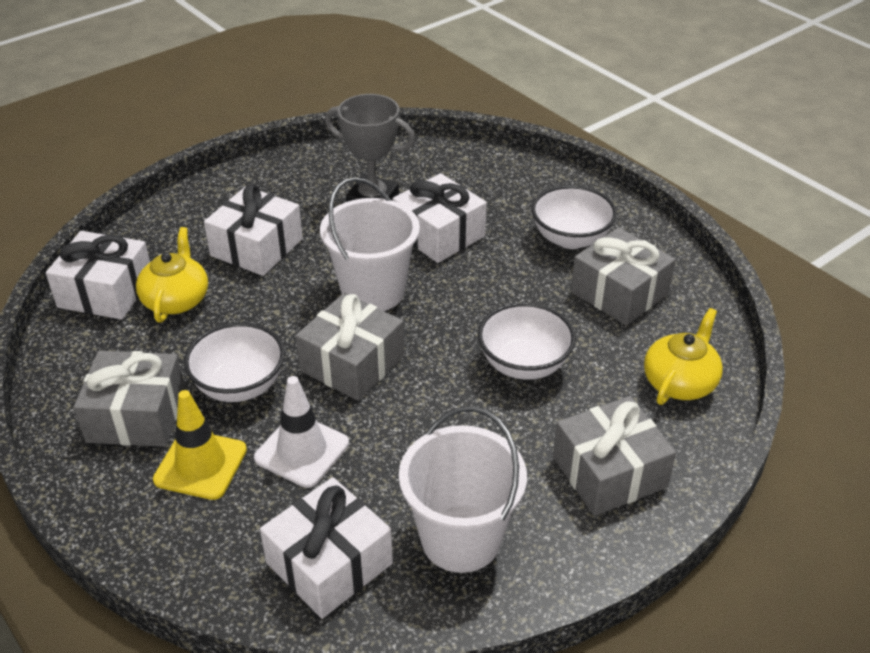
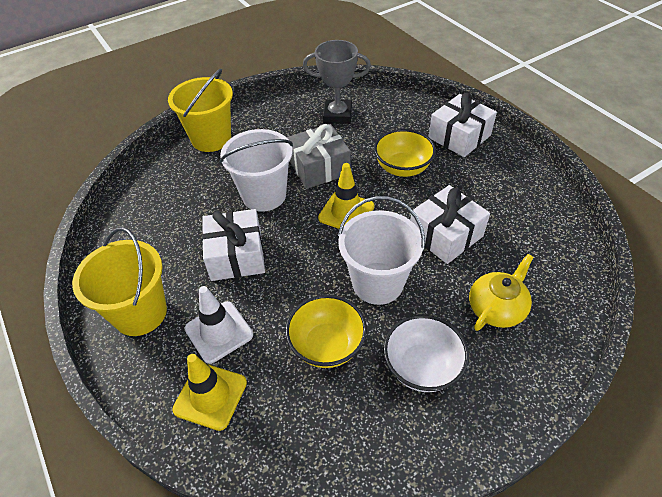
grey gift: [74,351,186,447] [295,293,404,401] [553,396,676,516] [571,227,676,325] = 4 -> [286,124,350,189] = 1
white bowl: [184,322,285,402] [478,303,576,380] [531,185,617,249] = 3 -> [383,315,469,392] = 1
white gift: [46,231,150,320] [204,184,303,276] [260,477,393,619] [393,173,487,263] = 4 -> [202,209,265,281] [411,185,490,264] [429,93,497,157] = 3
yellow bowl: none = 0 -> [285,295,367,368] [374,129,436,177] = 2
yellow bucket: none = 0 -> [72,227,167,336] [168,69,233,152] = 2
yellow teapot: [136,227,208,323] [644,308,723,405] = 2 -> [469,254,533,331] = 1
yellow traffic cone: [153,390,247,500] = 1 -> [172,354,247,431] [318,163,375,229] = 2

